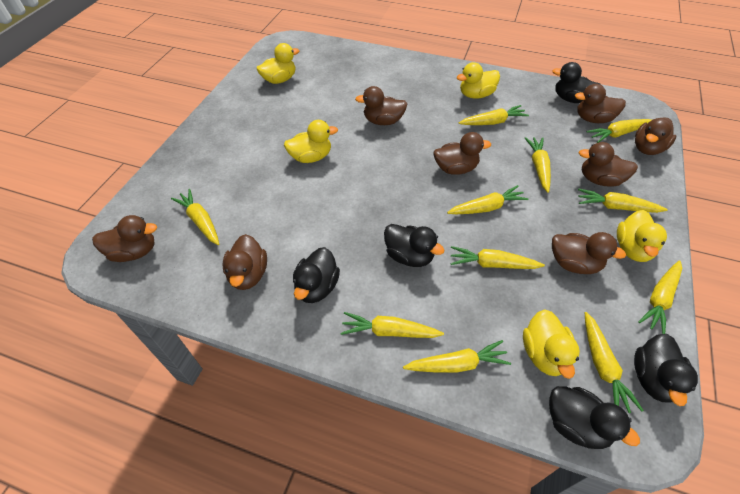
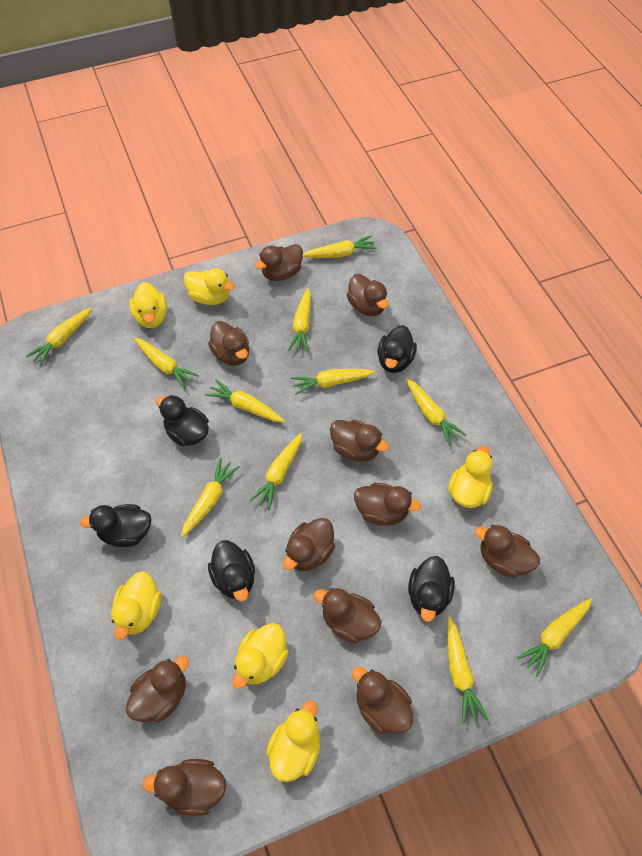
brown duck: [92,215,157,262] [222,234,267,290] [355,86,407,125] [433,132,491,175] [552,232,626,274] [575,84,626,123] [578,142,638,187] [635,118,676,155] = 8 -> [126,656,189,723] [142,759,226,816] [208,321,249,366] [255,244,303,281] [283,518,335,571] [314,588,381,643] [330,420,389,462] [347,274,389,316] [352,666,414,734] [354,483,421,526] [475,525,540,578] = 11
yellow duck: [257,43,299,84] [284,120,338,163] [457,62,500,99] [523,310,580,379] [617,210,667,262] = 5 -> [111,571,161,640] [129,282,167,328] [184,268,235,305] [232,623,289,689] [266,700,320,782] [448,446,493,508] = 6

